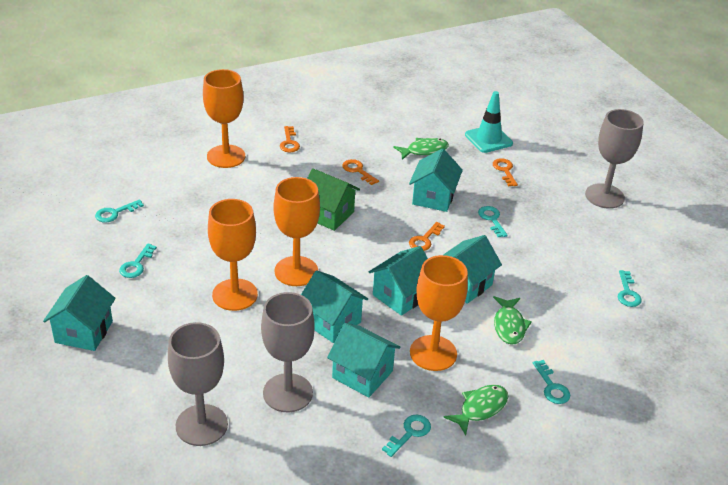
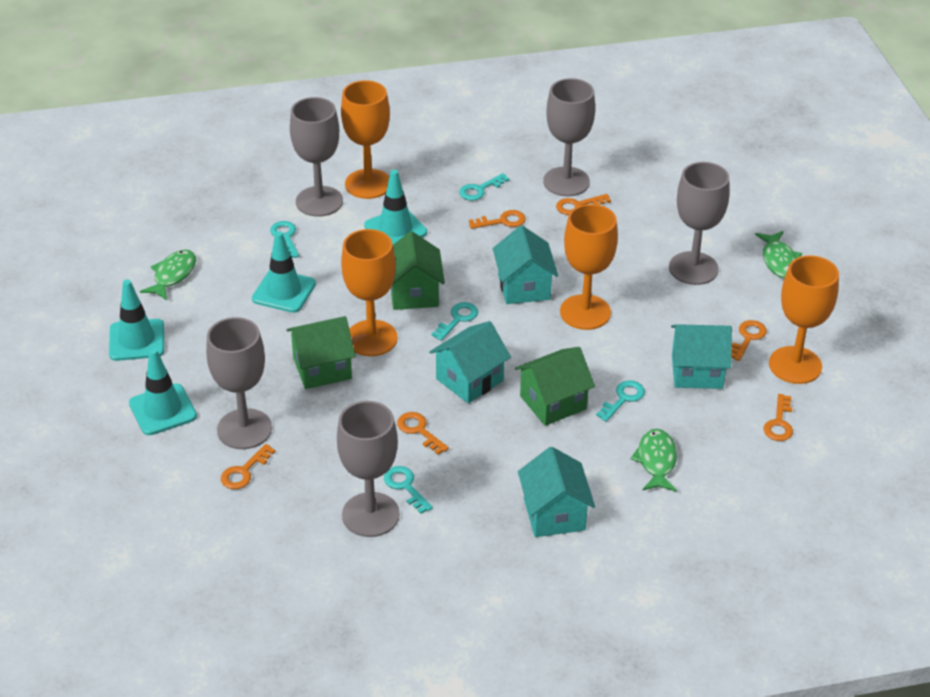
green house: [307,168,360,231] = 1 -> [286,316,356,389] [391,231,445,310] [515,347,595,426] = 3
grey goblet: [168,322,228,446] [261,292,315,412] [585,109,644,209] = 3 -> [206,317,272,449] [290,97,343,217] [337,401,400,537] [543,78,595,196] [669,162,730,285] = 5
orange key: [280,126,300,152] [342,159,379,185] [409,222,445,251] [493,158,518,186] = 4 -> [221,444,276,489] [397,412,449,455] [469,210,526,229] [556,194,611,215] [731,320,767,361] [763,394,793,441] = 6
turquoise house: [43,275,116,351] [301,270,368,343] [327,323,401,398] [369,246,428,316] [409,149,463,212] [443,235,502,304] = 6 -> [429,321,511,403] [493,226,558,304] [518,447,595,537] [671,324,732,389] = 4
turquoise key: [95,199,144,223] [119,243,157,278] [382,415,431,457] [478,206,508,237] [533,360,571,404] [618,270,642,307] = 6 -> [270,221,299,258] [384,466,433,514] [432,302,478,341] [459,173,509,201] [596,380,645,422] = 5
turquoise traffic cone: [465,91,513,153] = 1 -> [109,279,164,361] [129,348,197,435] [252,231,316,313] [364,170,427,245] = 4

